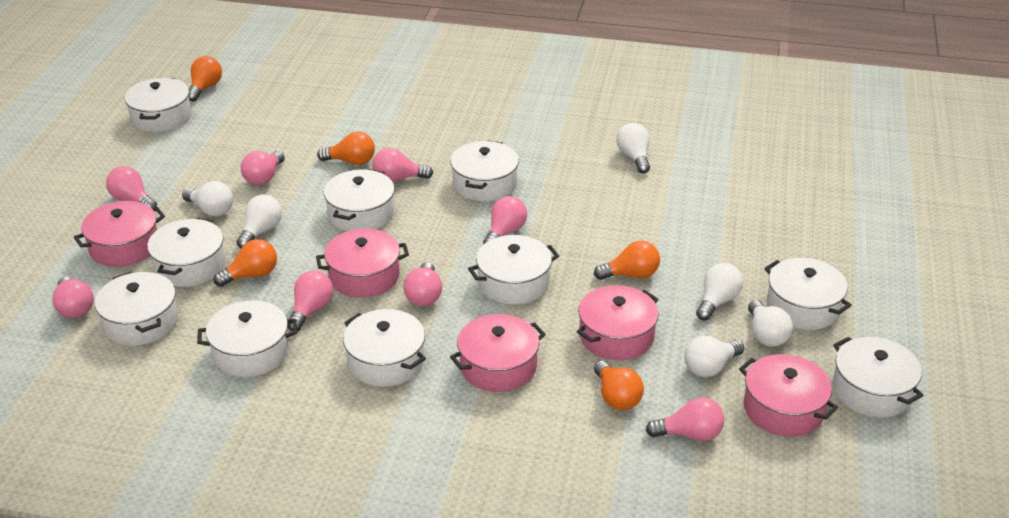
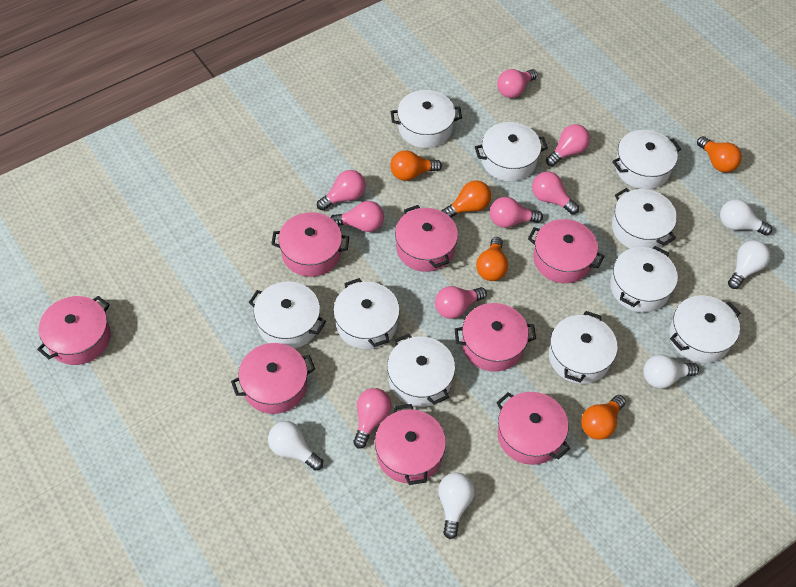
pink pot: [74,201,165,267] [316,229,409,298] [450,314,546,392] [577,285,659,360] [739,354,838,437] = 5 -> [37,296,111,365] [231,343,315,414] [271,212,349,277] [375,404,446,485] [395,205,458,272] [454,303,536,372] [496,392,570,465] [528,219,604,283] = 8
white light bulb: [182,181,233,216] [237,194,282,248] [617,123,650,173] [684,336,744,377] [696,263,743,321] [748,300,793,347] = 6 -> [268,421,323,471] [438,472,475,539] [643,355,699,388] [720,199,772,235] [728,240,770,289] = 5

